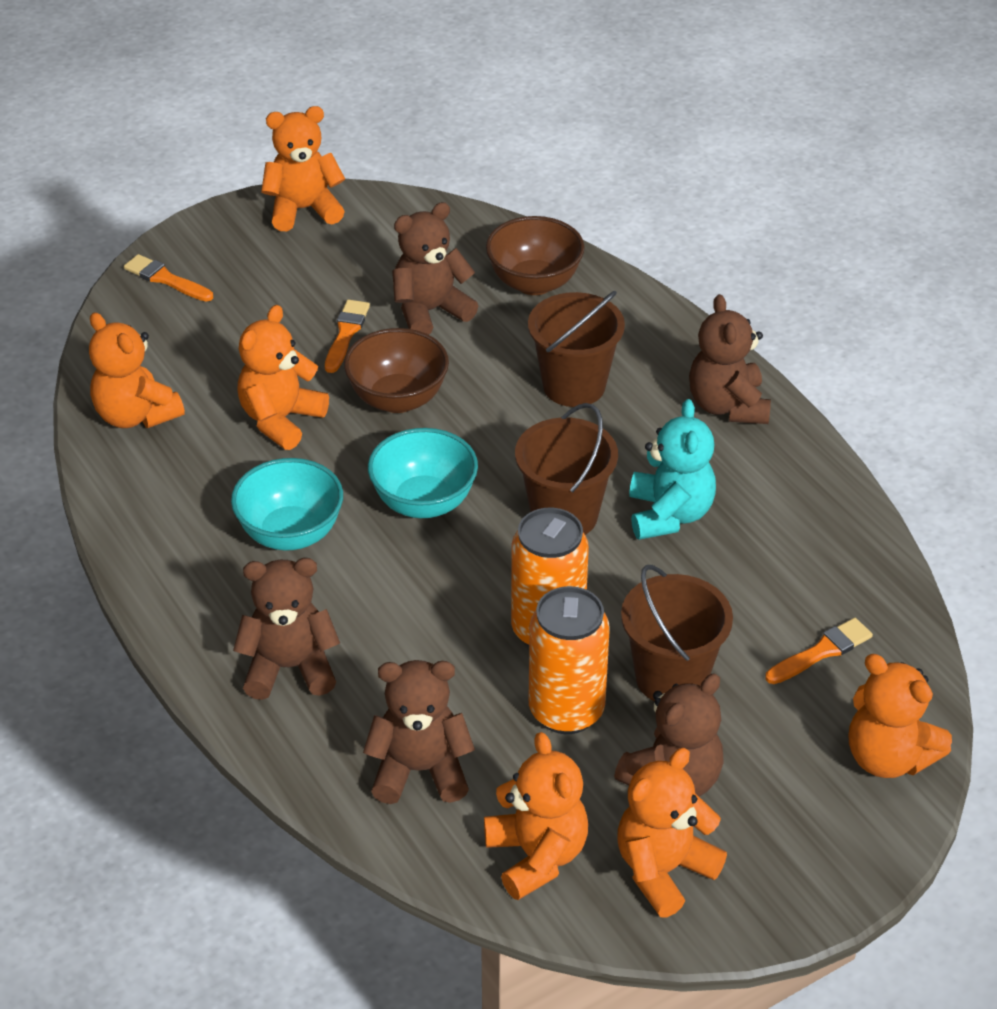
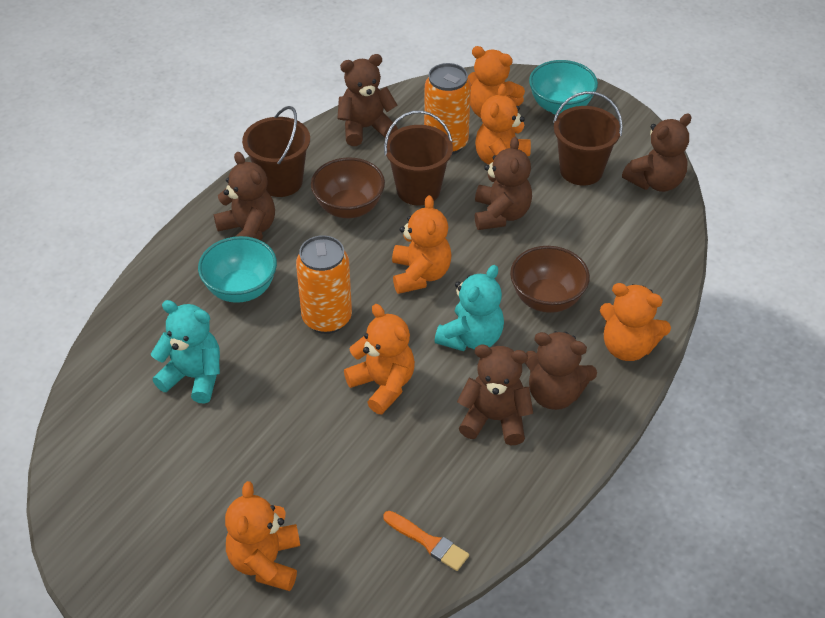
brown teddy bear: [233,558,340,700] [363,660,475,804] [392,202,478,335] [614,673,724,797] [689,294,771,424] = 5 -> [214,152,275,240] [337,54,398,146] [457,345,533,445] [475,137,532,230] [525,331,597,410] [622,114,692,192] = 6
orange brush: [124,254,213,302] [325,300,370,373] [765,618,873,684] = 3 -> [383,511,469,571] = 1
turquoise teddy bear: [629,399,716,540] = 1 -> [151,300,220,404] [435,265,504,351] = 2

